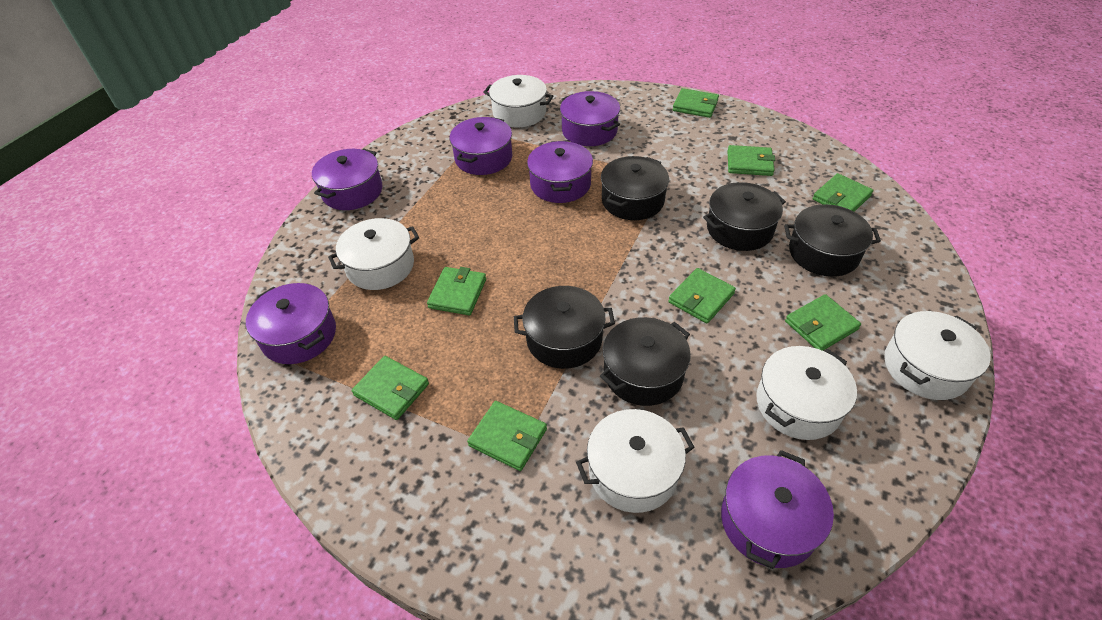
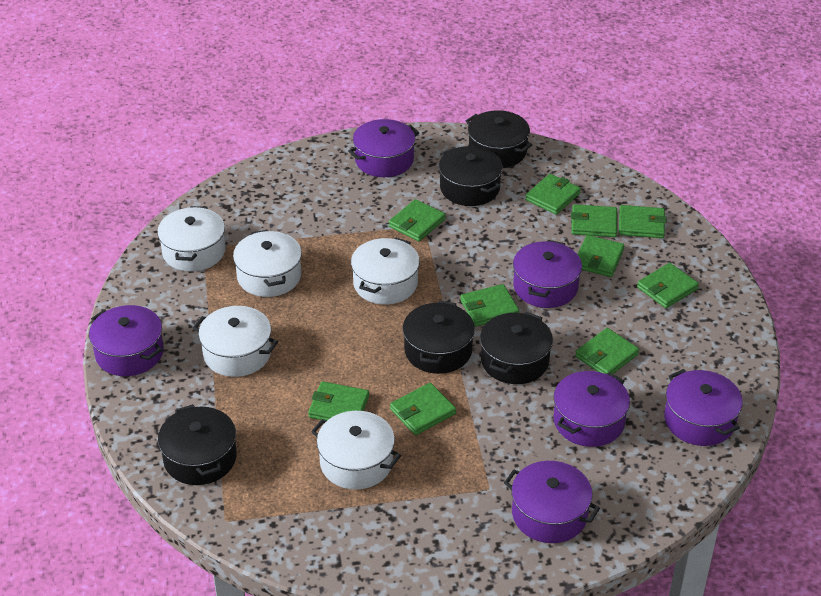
green wallet: [352,356,429,420] [427,267,486,315] [467,401,547,471] [668,268,736,324] [673,88,719,118] [727,145,775,176] [785,294,861,351] [813,173,873,212] = 8 -> [308,381,369,421] [389,199,446,241] [390,383,456,435] [460,284,519,326] [525,174,581,215] [571,204,617,237] [575,328,639,374] [578,235,625,277] [619,205,666,238] [637,263,699,308] = 10

